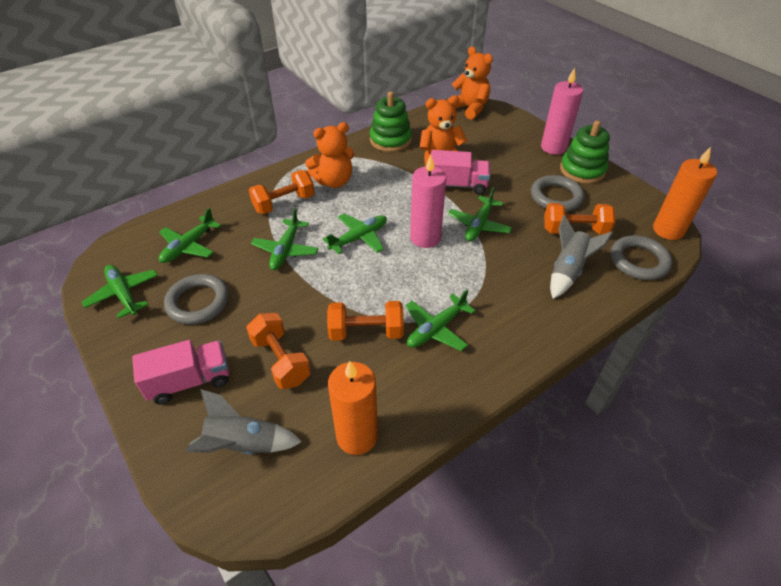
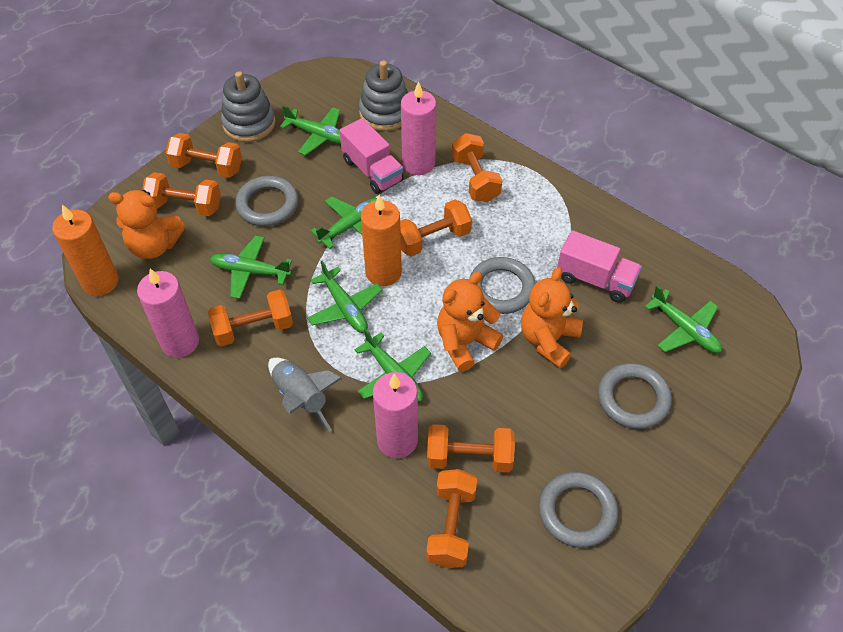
green stacking toy: [370,91,412,152] [560,120,610,184] = 2 -> none = 0
grey ring: [164,274,229,325] [531,175,584,212] [610,235,672,280] = 3 -> [235,176,299,226] [470,257,535,314] [539,472,618,547] [598,363,672,429] = 4
grey rocket: [185,389,302,454] [550,215,613,299] = 2 -> [268,358,342,432] = 1
grey stacking toy: none = 0 -> [221,71,276,142] [359,61,408,131] = 2
orange dumbbell: [246,313,311,389] [249,170,315,214] [327,301,404,341] [544,203,615,234] = 4 -> [142,172,221,216] [166,133,242,178] [208,290,293,346] [400,199,472,256] [426,469,477,568] [427,424,515,473] [452,133,502,202] = 7
pink candle: [410,155,446,248] [541,68,583,155] = 2 -> [137,268,199,358] [373,372,418,458] [401,81,436,175] = 3

